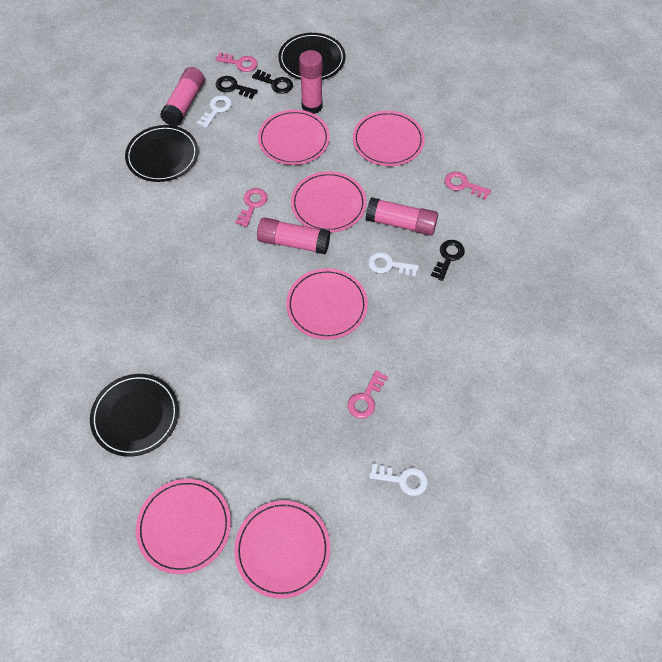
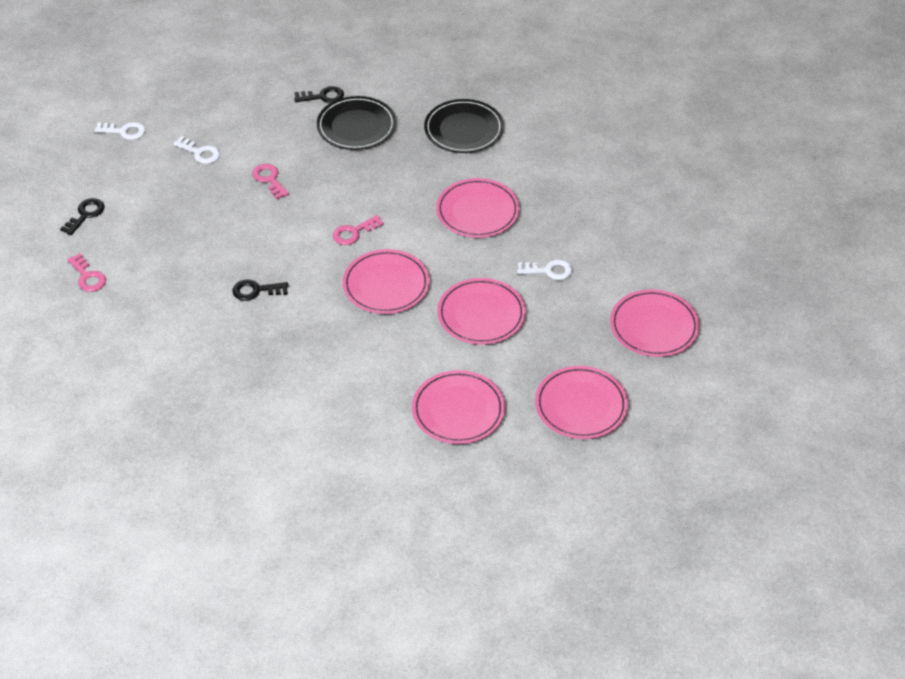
black plate: [90,374,179,457] [125,125,198,182] [278,33,346,80] = 3 -> [317,96,396,150] [424,99,504,153] = 2
pink glue stick: [160,67,205,126] [257,217,330,254] [299,50,323,114] [366,197,438,236] = 4 -> none = 0
pink key: [215,52,258,72] [235,188,268,227] [347,370,388,419] [445,172,491,200] = 4 -> [67,253,106,292] [252,164,289,199] [333,215,384,245] = 3

